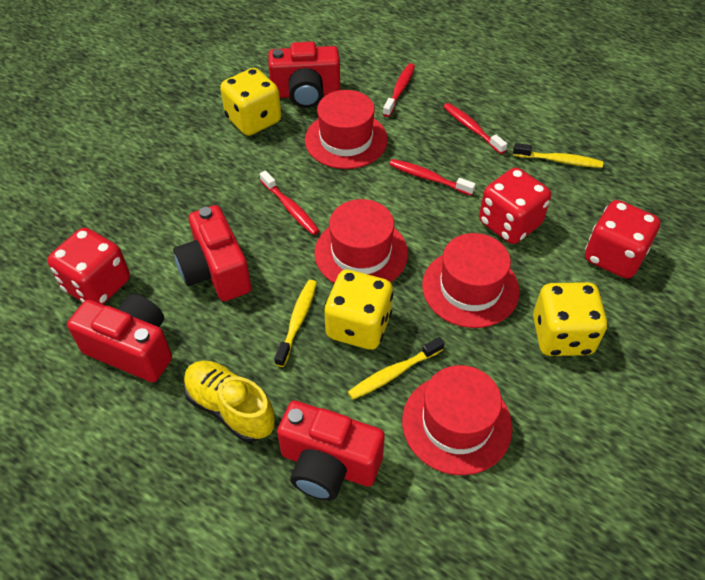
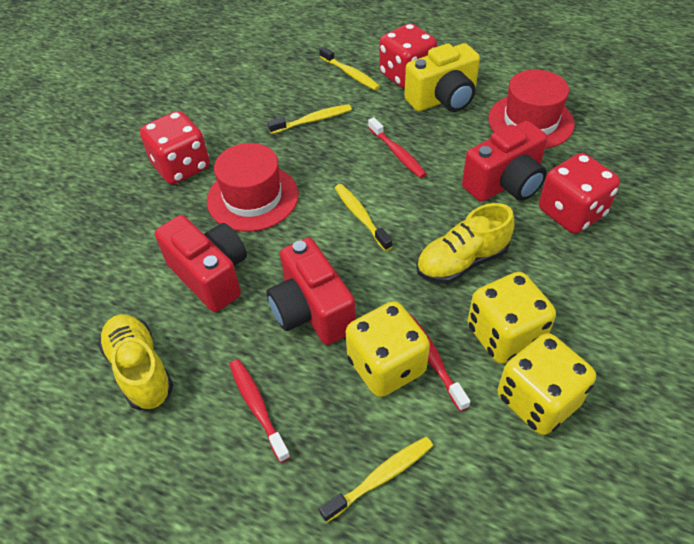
red camera: [67,294,172,382] [173,205,251,301] [268,42,340,108] [277,401,385,501] = 4 -> [155,215,247,312] [267,238,356,345] [462,121,547,202] = 3
red hat: [305,90,388,169] [315,199,408,284] [402,365,513,475] [422,233,520,328] = 4 -> [207,143,299,232] [488,70,575,149] = 2
red toothbrush: [260,170,320,235] [383,63,415,117] [389,159,476,196] [443,103,507,154] = 4 -> [229,359,291,463] [368,117,427,178] [409,314,470,412] = 3
yellow camera: none = 0 -> [404,43,480,112] = 1
yellow shoe: [183,361,275,442] = 1 -> [98,314,173,410] [416,203,514,284] = 2
yellow toothbrush: [274,280,317,367] [348,337,444,400] [513,143,603,168] = 3 -> [268,104,352,134] [319,47,380,90] [319,437,433,522] [335,184,392,251] = 4

